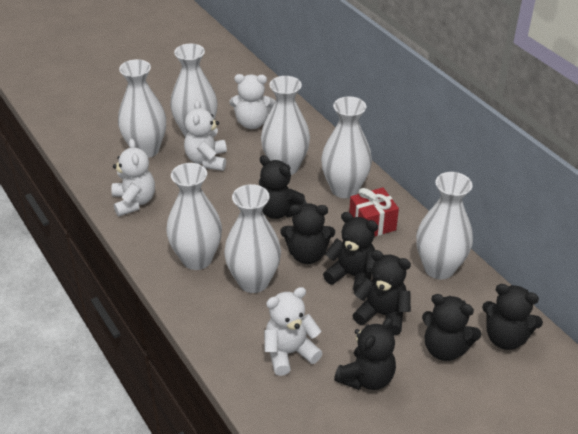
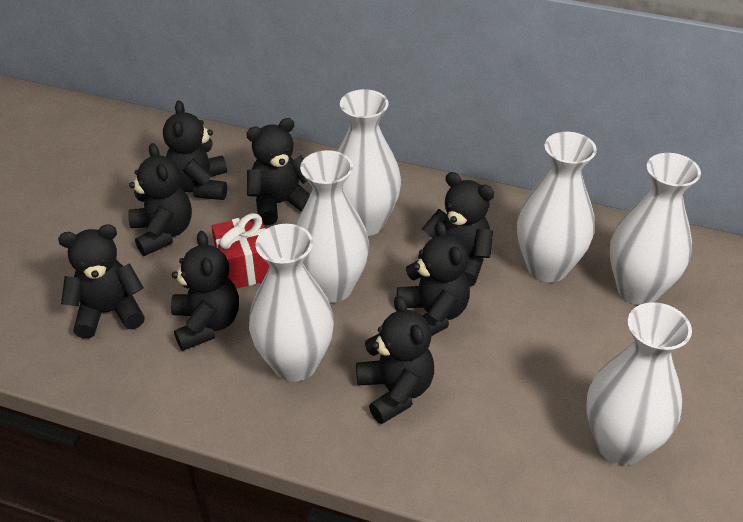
black teddy bear: [259,155,307,219] [280,203,335,264] [323,212,378,292] [334,317,396,390] [352,250,411,335] [422,294,481,361] [482,284,543,350] = 7 -> [58,224,145,338] [128,143,192,256] [163,100,227,200] [171,231,239,351] [246,118,310,225] [356,295,434,424] [397,221,470,336] [418,172,494,286] = 8
white teddy bear: [111,139,155,216] [184,100,227,171] [229,74,275,129] [264,287,323,376] = 4 -> none = 0
white vase: [118,59,166,158] [166,163,222,270] [170,44,218,137] [224,184,281,293] [261,76,310,175] [321,96,372,198] [416,172,473,279] = 7 -> [249,224,334,382] [296,150,369,303] [337,89,401,236] [517,132,597,282] [586,302,692,465] [610,153,701,305] = 6

